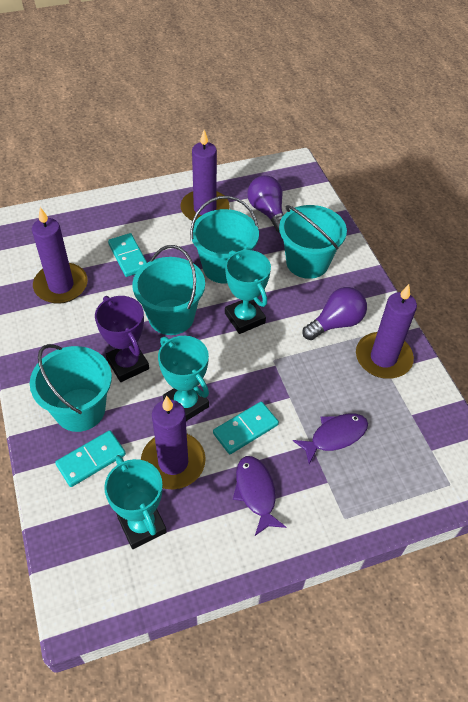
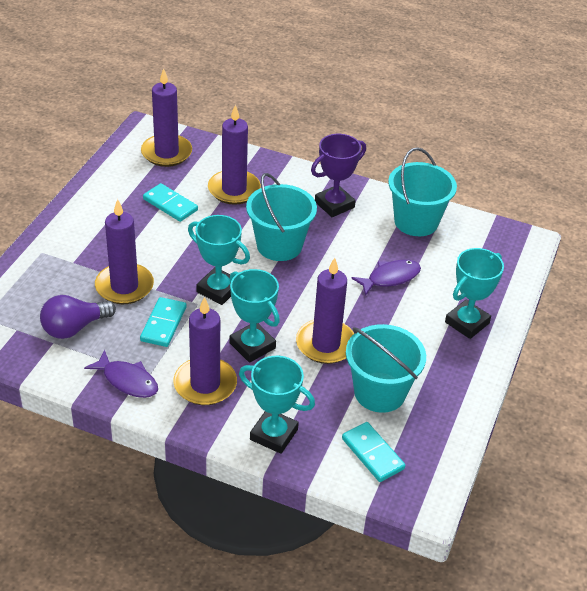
purple candle: [32,207,88,304] [141,396,206,489] [180,130,230,221] [356,284,417,379] = 4 -> [95,199,154,304] [141,68,192,167] [173,297,237,405] [208,104,261,205] [296,258,355,364] = 5
purple light bulb: [247,176,284,233] [302,287,367,340] = 2 -> [40,295,116,339] = 1
turquoise bucket: [30,344,112,432] [132,245,205,335] [190,196,259,284] [279,205,347,279] = 4 -> [246,173,317,261] [346,324,426,413] [388,147,457,236] = 3
turquoise trophy: [104,455,167,549] [158,336,209,421] [225,250,271,334] = 3 -> [188,215,250,305] [230,269,280,363] [239,356,315,454] [445,248,504,339] = 4

